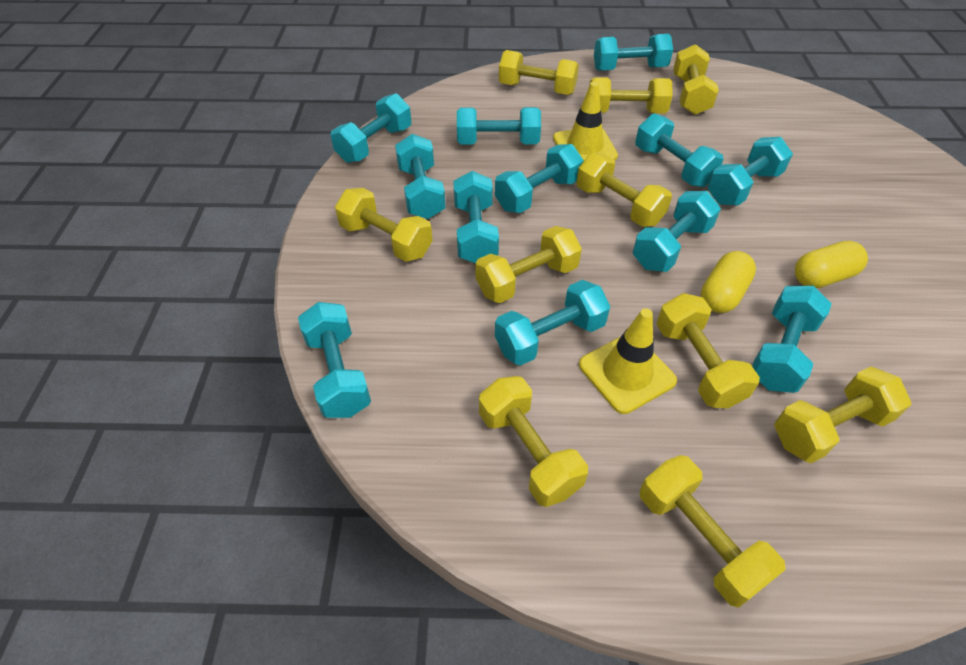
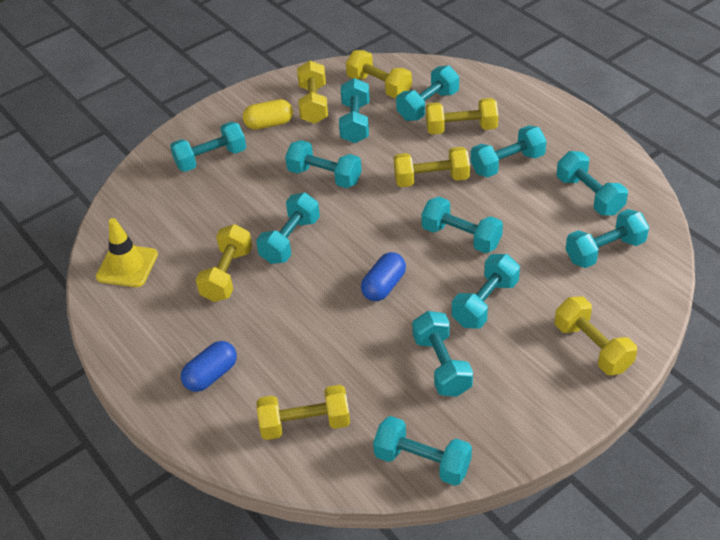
blue capsule: none = 0 -> [181,341,237,392] [361,252,406,301] = 2
yellow capsule: [701,251,756,313] [795,241,868,288] = 2 -> [243,99,293,130] = 1
yellow dumbbell: [335,188,432,262] [475,226,582,303] [479,376,588,507] [499,50,579,95] [576,152,672,227] [589,77,673,113] [640,455,786,608] [656,293,760,408] [673,44,719,115] [774,367,911,463] = 10 -> [196,224,252,302] [257,385,350,440] [297,61,328,124] [346,50,412,98] [393,147,470,187] [426,98,498,134] [555,296,637,375] = 7
yellow traffic cone: [553,82,618,160] [579,308,677,414] = 2 -> [96,218,158,287] = 1

